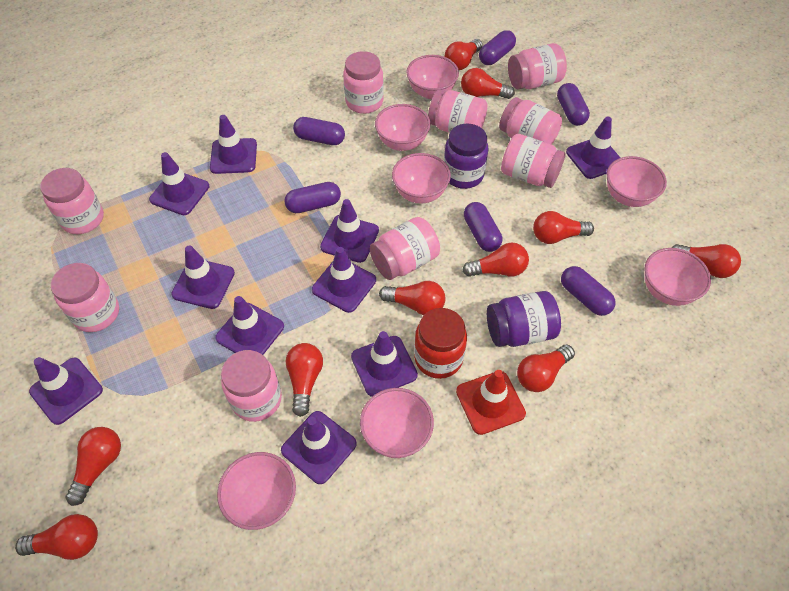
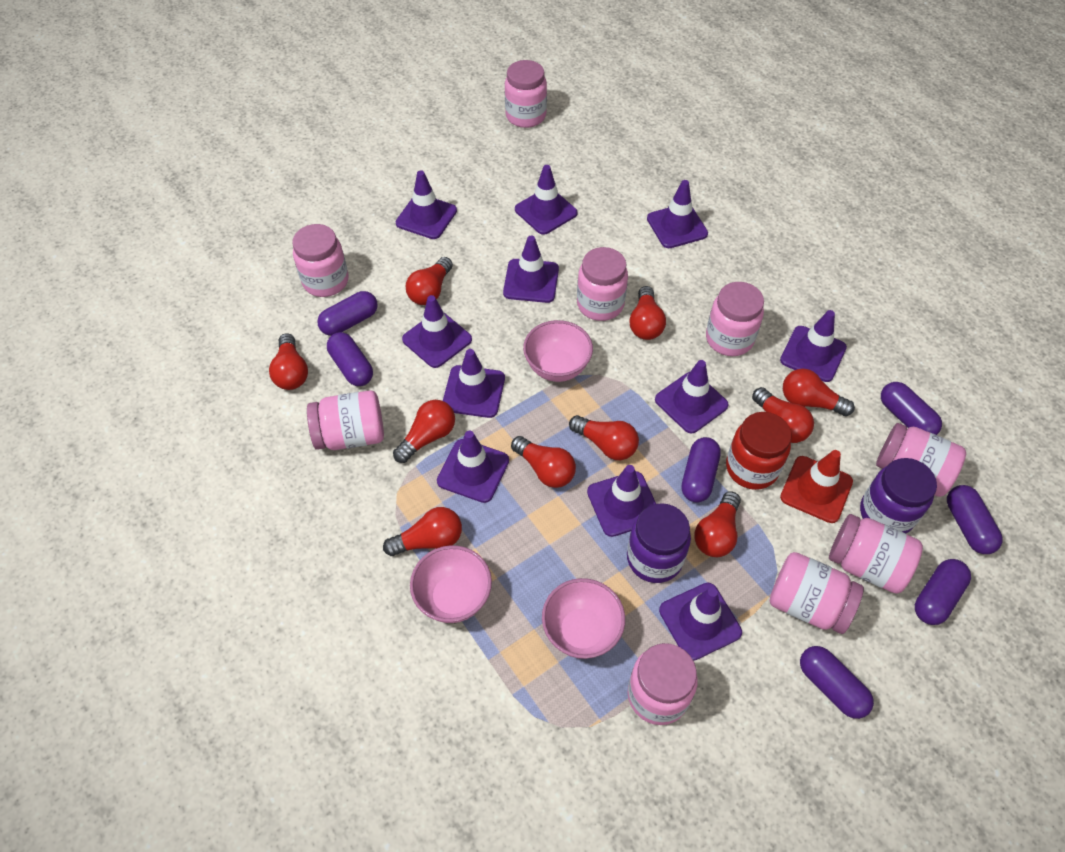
pink bowl: [217,452,296,530] [360,388,434,458] [375,104,430,151] [392,153,451,203] [406,55,459,99] [607,156,667,207] [644,248,711,306] = 7 -> [410,545,492,623] [523,320,593,382] [542,578,625,659] = 3
purple capsule: [284,182,341,213] [293,117,345,145] [464,202,502,252] [479,30,516,65] [557,83,590,126] [561,266,616,316] = 6 -> [317,291,378,336] [327,332,373,386] [682,437,721,502] [800,646,874,719] [881,382,942,435] [915,559,971,625] [947,485,1002,554] = 7
purple traffic cone: [29,357,103,425] [149,152,209,215] [171,245,235,309] [210,115,257,174] [215,296,284,355] [281,411,357,484] [312,247,376,313] [320,199,379,263] [351,331,418,397] [566,117,620,179] = 10 -> [396,170,457,239] [402,295,472,368] [437,431,509,503] [443,349,505,418] [503,236,559,303] [515,165,577,235] [587,465,656,537] [647,180,708,248] [655,360,729,434] [659,583,742,661] [780,310,847,382] = 11

